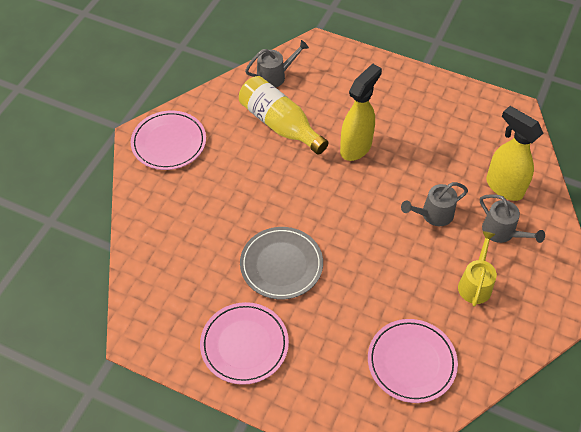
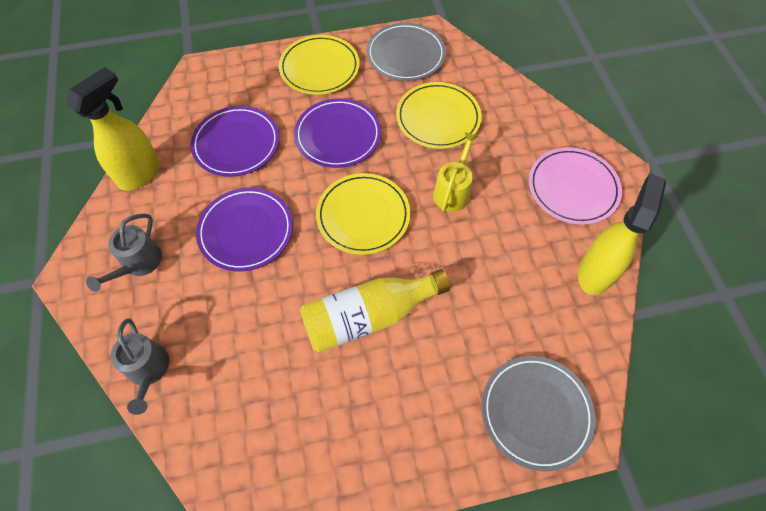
grey plate: [240,227,323,299] = 1 -> [366,23,446,81] [482,356,596,471] = 2
grey watering can: [245,40,309,87] [401,182,468,226] [480,194,545,243] = 3 -> [86,213,162,292] [110,318,169,415] = 2
pink plate: [131,111,206,170] [200,302,289,385] [368,319,458,403] = 3 -> [529,147,622,225] = 1
purple plate: none = 0 -> [191,106,279,177] [196,188,293,272] [294,98,381,168] = 3
yellow plate: none = 0 -> [279,35,360,95] [316,173,411,255] [396,82,482,149] = 3

